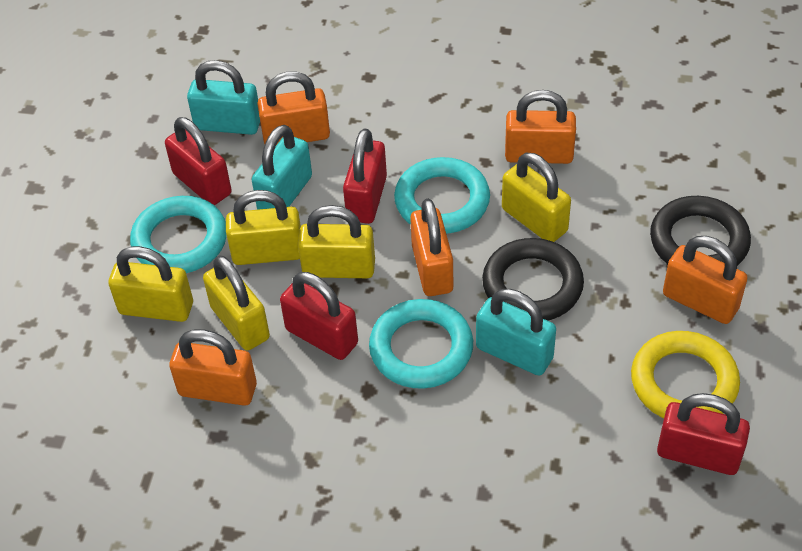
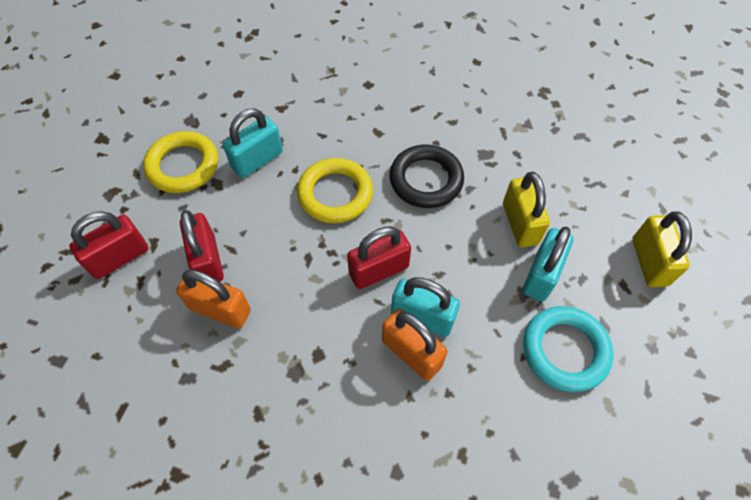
black ring: [482,238,584,321] [650,196,751,266] = 2 -> [390,145,464,208] = 1
orange padlock: [169,329,257,406] [257,71,330,144] [410,199,453,296] [505,90,576,164] [663,236,748,324] = 5 -> [176,270,251,328] [382,309,448,381] = 2
red padlock: [165,117,232,205] [280,272,358,360] [343,128,387,224] [657,393,750,475] = 4 -> [69,211,149,279] [180,210,224,282] [347,226,411,289] = 3
turquoise ring: [130,196,227,273] [369,299,473,389] [394,157,490,234] = 3 -> [523,306,614,392] = 1
yellow padlock: [108,246,193,322] [203,255,270,351] [226,190,301,265] [298,205,375,278] [502,153,571,242] = 5 -> [503,172,550,247] [632,212,692,287] = 2
yellow ring: [631,331,740,418] = 1 -> [143,131,218,193] [297,158,373,223] = 2

